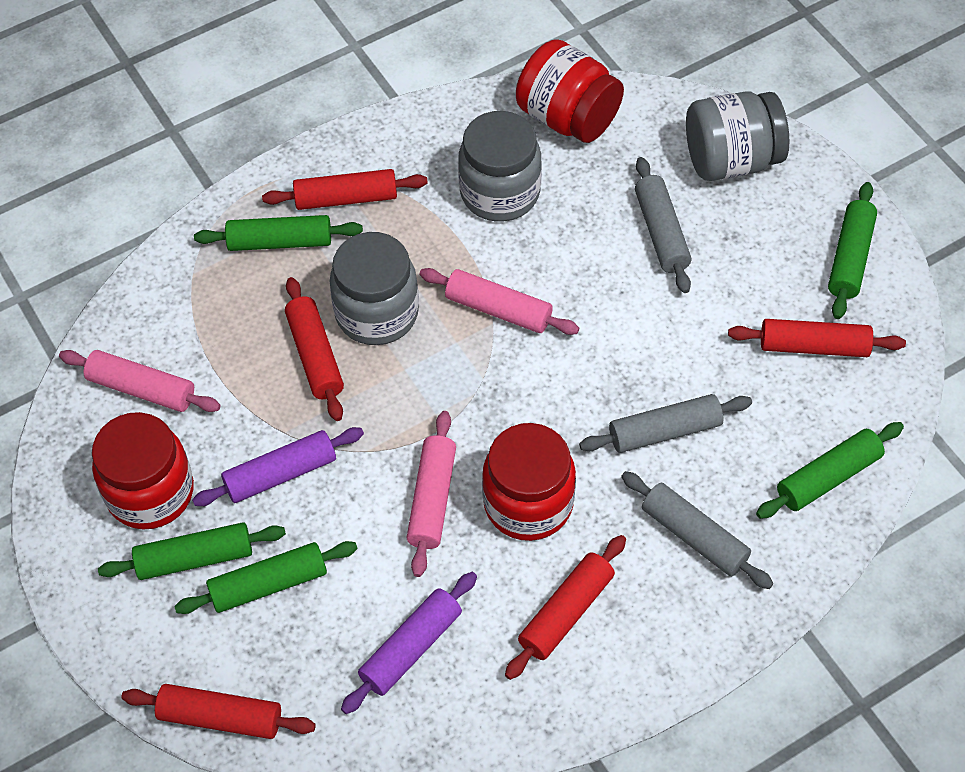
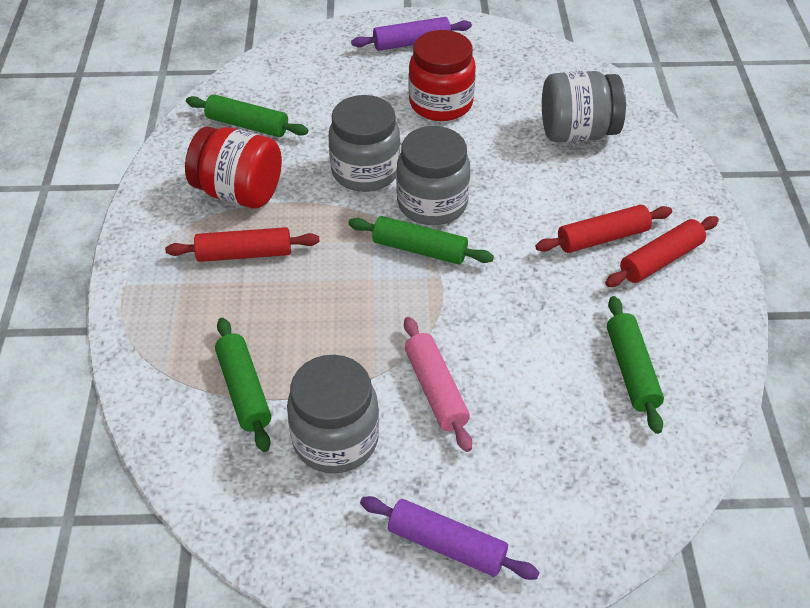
green rolling pin: [98,522,286,580] [174,541,358,614] [194,215,363,251] [756,422,904,519] [828,182,877,319] = 5 -> [186,94,308,137] [215,318,271,452] [348,216,494,265] [607,296,664,434] = 4
grey jar: [330,232,419,345] [458,111,542,222] [686,91,790,181] = 3 -> [287,355,379,473] [329,95,400,192] [396,126,470,225] [542,71,626,142] = 4
grey rolling pin: [579,394,752,453] [621,471,774,589] [635,157,691,293] = 3 -> none = 0
pink rolling pin: [59,350,221,412] [406,411,456,577] [419,268,579,335] = 3 -> [404,317,472,452] = 1
red jar: [92,412,194,530] [482,423,576,541] [516,39,624,143] = 3 -> [185,126,282,208] [409,30,476,121] = 2
red rolling pin: [121,684,316,739] [262,169,428,210] [285,277,344,421] [505,535,626,680] [728,319,906,357] = 5 -> [165,227,320,262] [535,205,672,253] [605,216,719,287] = 3

